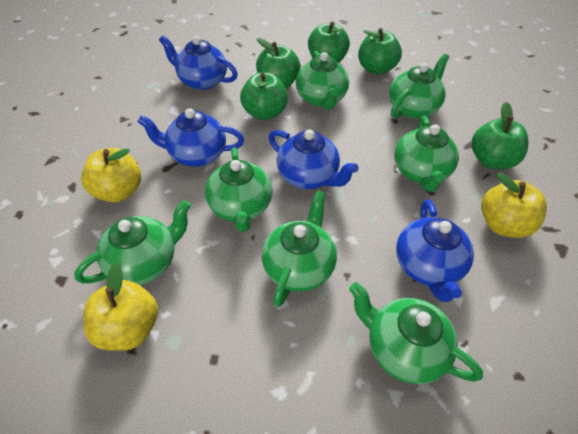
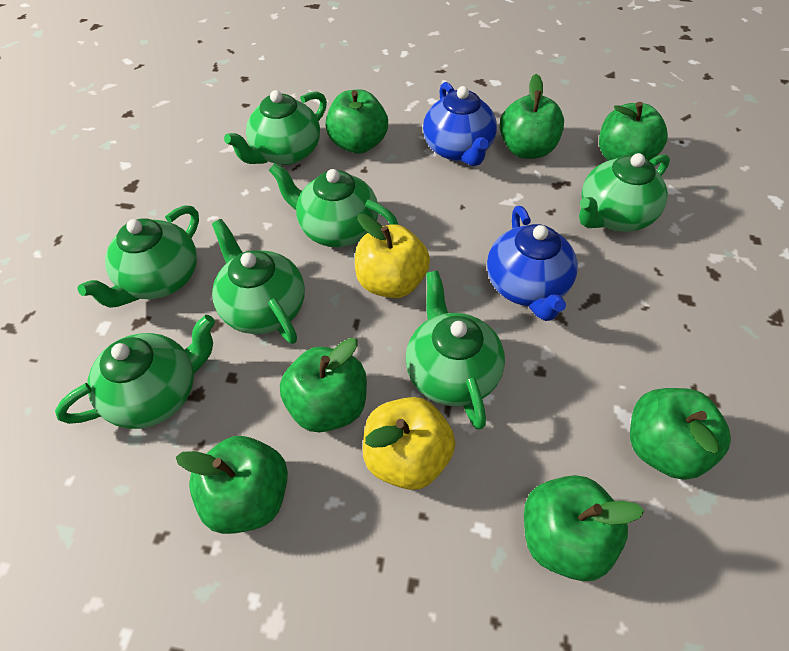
blue teapot: [137,108,244,167] [159,36,238,90] [269,129,359,189] [396,199,474,302] = 4 -> [423,82,497,166] [487,206,578,321] = 2
green apple: [240,72,288,120] [256,38,300,88] [308,22,350,63] [358,28,402,75] [472,102,528,169] = 5 -> [176,436,288,534] [280,338,367,432] [325,89,388,154] [500,74,564,159] [524,475,644,581] [599,102,668,161] [630,388,731,480] = 7
yellow apple: [81,148,141,202] [83,263,158,351] [481,172,547,238] = 3 -> [355,214,430,298] [363,397,456,490] = 2

